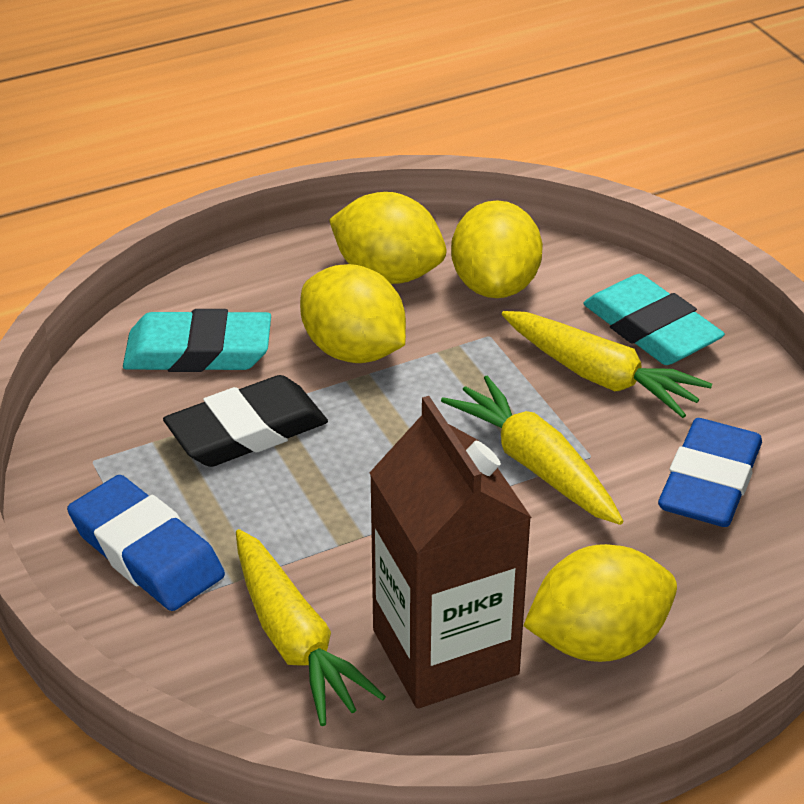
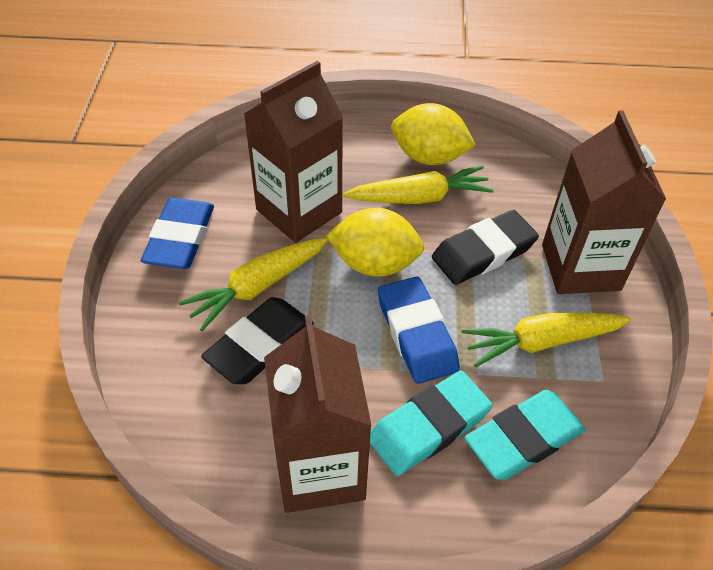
black eraser: [163,375,328,467] = 1 -> [201,297,314,384] [432,210,539,285] = 2
brown carton: [369,396,532,708] = 1 -> [244,61,343,243] [264,315,372,513] [542,110,666,294] = 3
yellow lemon: [300,264,406,363] [329,192,447,284] [451,200,543,298] [523,544,677,662] = 4 -> [326,208,424,277] [391,103,476,165] = 2

